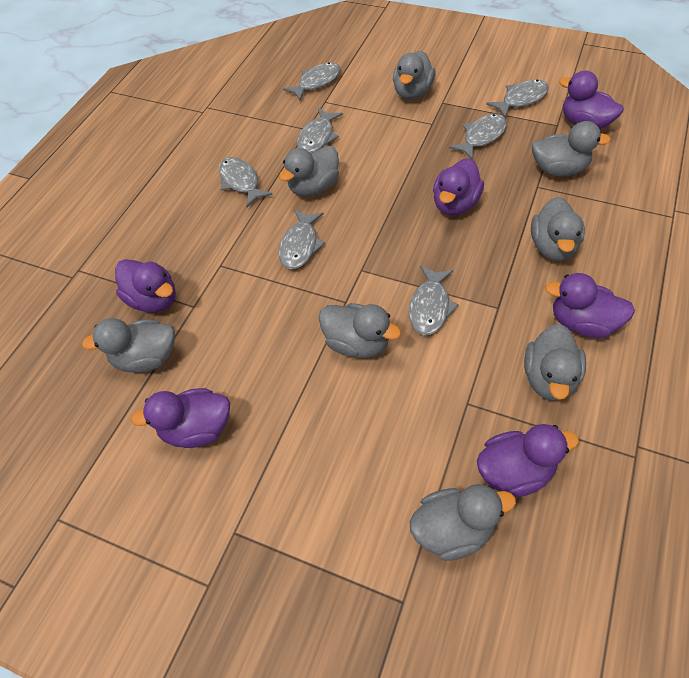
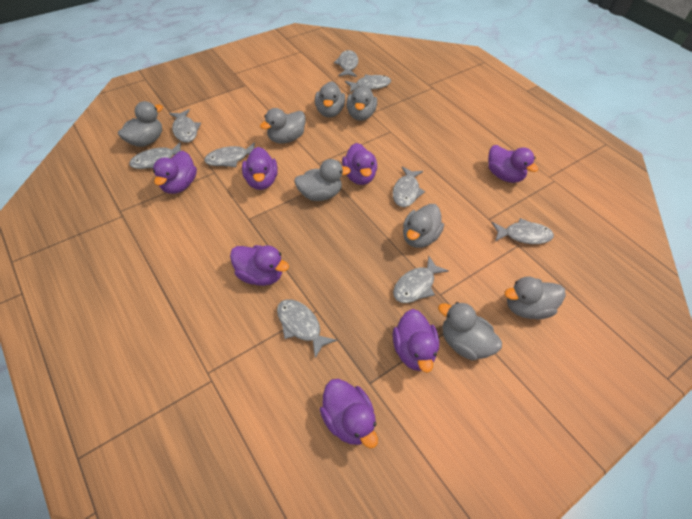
grey fish: [219,157,273,207] [279,209,325,269] [283,62,340,100] [297,108,343,153] [409,265,459,335] [449,114,507,160] [486,80,549,117] = 7 -> [129,142,182,169] [169,109,201,143] [204,142,255,167] [277,299,337,358] [334,50,358,77] [345,74,391,92] [393,166,425,207] [393,256,449,303] [492,218,554,244] = 9
purple duck: [115,259,176,312] [131,388,230,448] [433,158,484,216] [477,424,579,498] [545,273,635,338] [559,70,624,129] = 6 -> [153,151,197,194] [230,245,289,286] [242,147,278,190] [320,379,378,449] [342,143,377,185] [393,309,439,373] [488,145,538,183] = 7

